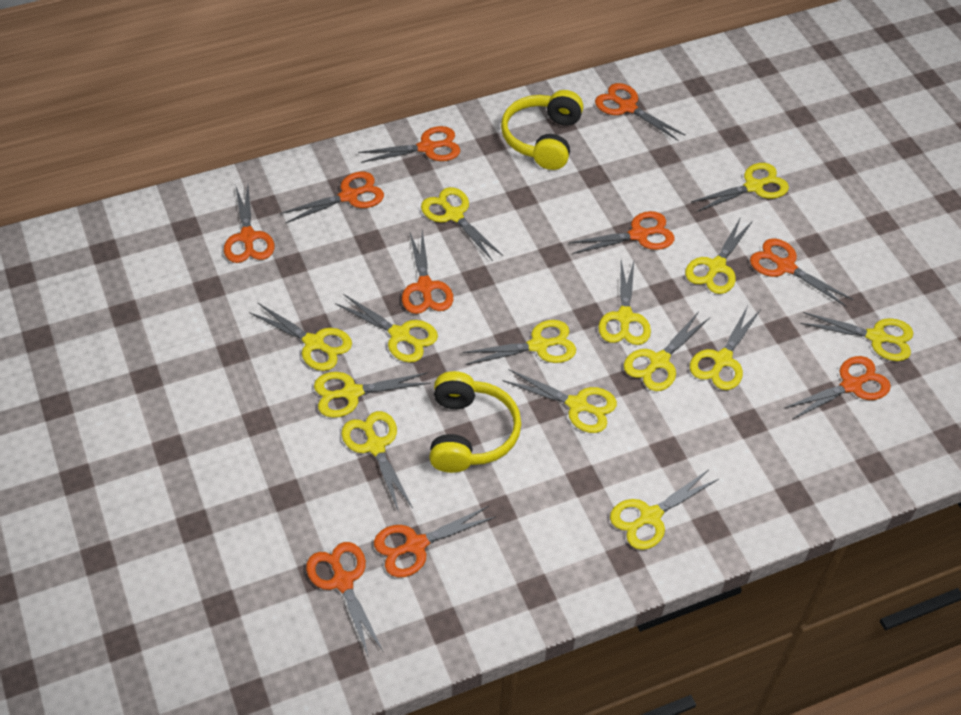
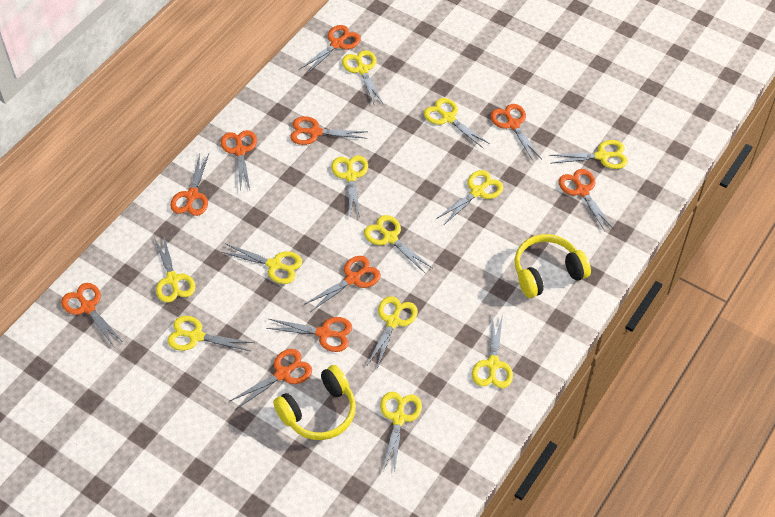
yellow scissors: [249,302,352,371] [314,372,431,418] [335,294,438,363] [341,411,413,512] [421,187,503,261] [462,320,576,365] [503,369,617,433] [598,260,651,345] [610,470,719,550] [624,313,710,391] [685,217,753,294] [690,306,761,390] [691,163,789,212] [800,312,913,361] = 14 -> [154,237,195,302] [167,316,254,351] [222,243,302,284] [331,155,368,218] [342,50,383,106] [364,215,432,274] [367,296,418,368] [380,392,422,473] [424,98,490,148] [436,170,503,225] [472,314,513,388] [549,140,628,169] = 12

